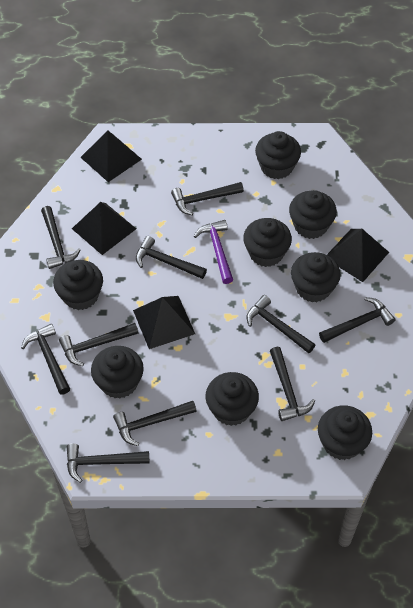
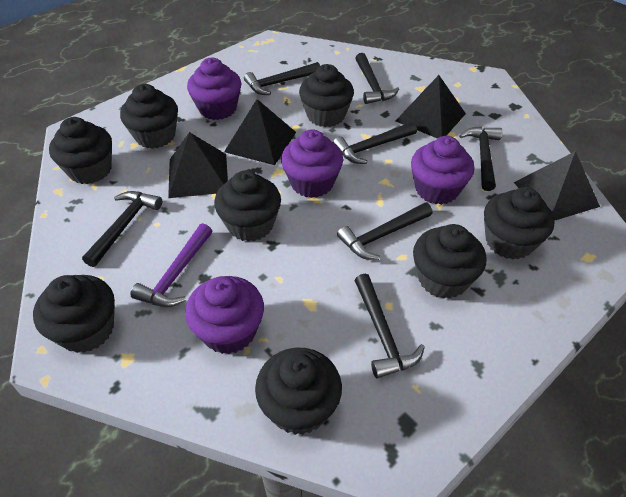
black hammer: [21,324,70,395] [41,206,81,269] [59,323,139,366] [67,443,149,483] [113,401,196,446] [136,236,207,279] [171,182,244,215] [247,295,315,353] [270,347,315,421] [319,297,395,343] = 10 -> [82,191,162,267] [244,62,320,95] [333,122,417,164] [337,203,433,260] [354,274,425,379] [355,53,399,104] [459,127,502,191] = 7
purple cupcake: none = 0 -> [185,276,264,354] [187,58,242,120] [281,129,343,198] [411,136,474,205] = 4

